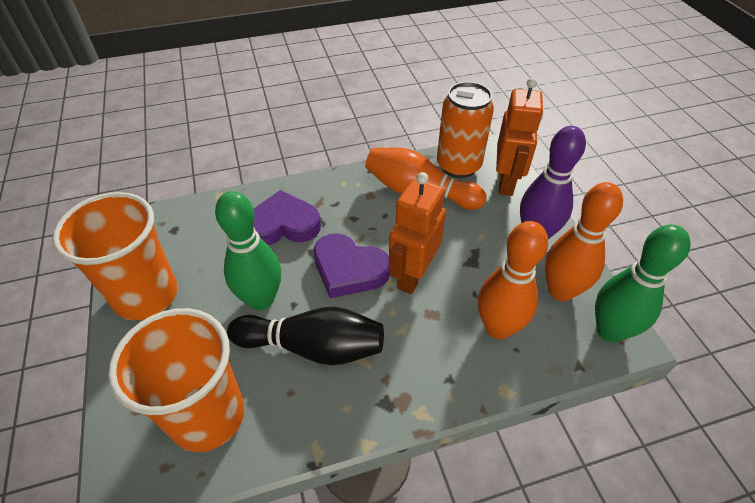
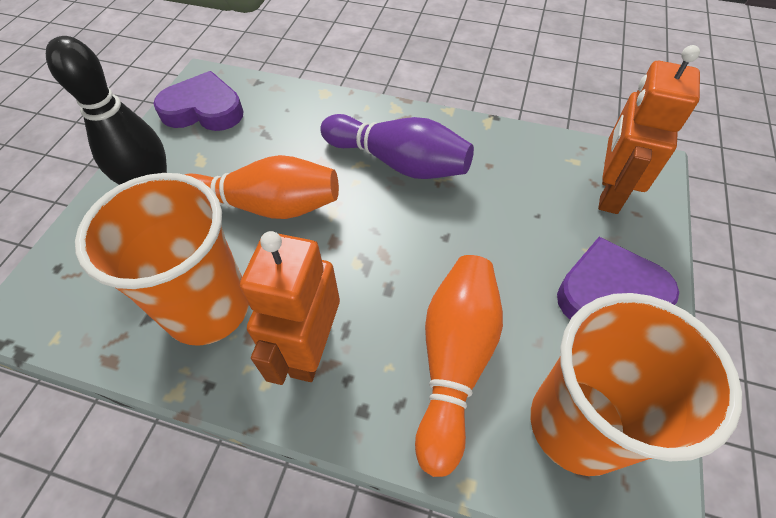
green bowling pin: [215,191,281,310] [595,224,691,343] = 2 -> none = 0
orange bowling pin: [365,148,486,210] [478,221,548,339] [545,182,623,301] = 3 -> [184,155,339,219] [415,255,503,477] = 2
orange can: [437,82,494,178] = 1 -> none = 0

